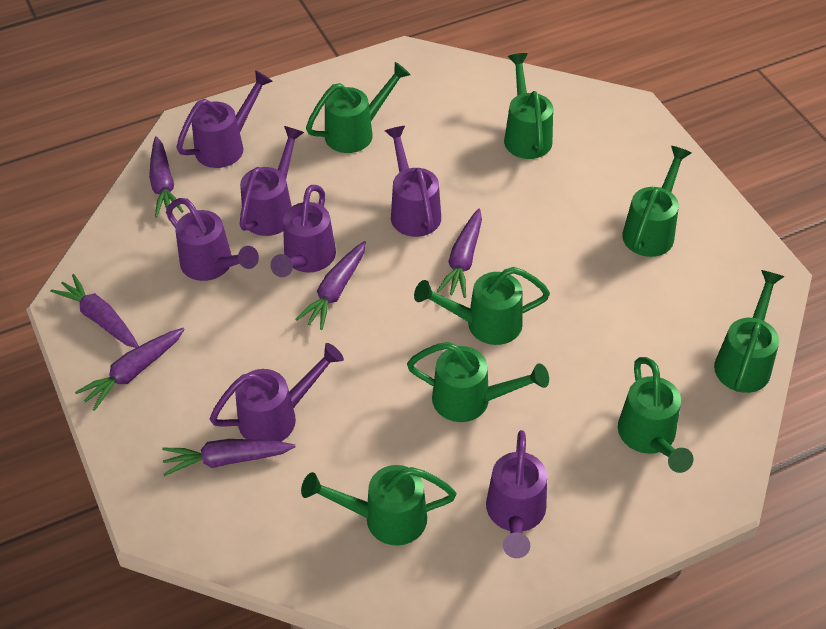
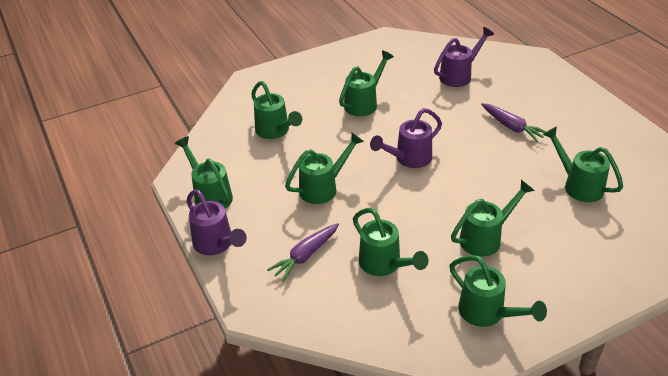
purple carrot: [50,274,139,348] [75,328,184,411] [149,136,184,218] [162,439,295,476] [295,241,366,330] [437,209,482,298] = 6 -> [267,223,339,282] [481,103,547,142] = 2
purple watering can: [166,198,259,281] [176,70,273,168] [210,343,344,442] [239,126,304,236] [270,185,336,277] [385,126,441,237] [486,430,547,558] = 7 -> [187,189,247,255] [370,108,442,168] [434,27,494,87] = 3

